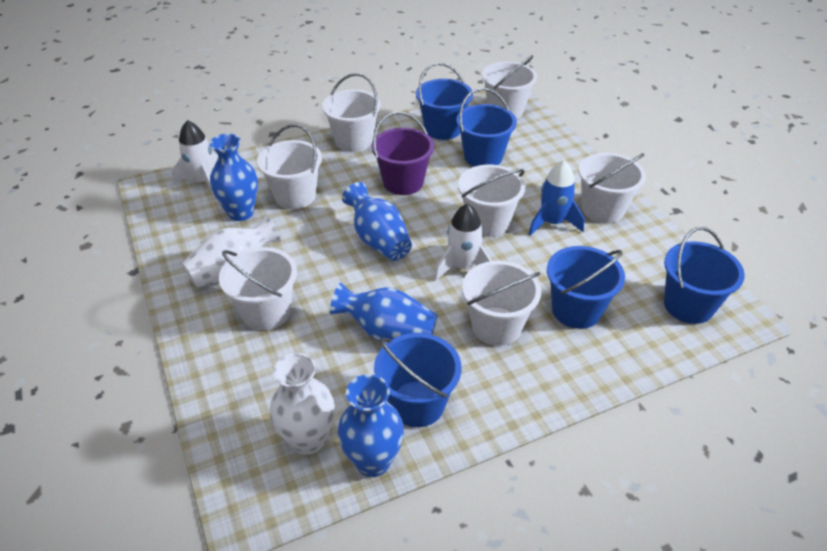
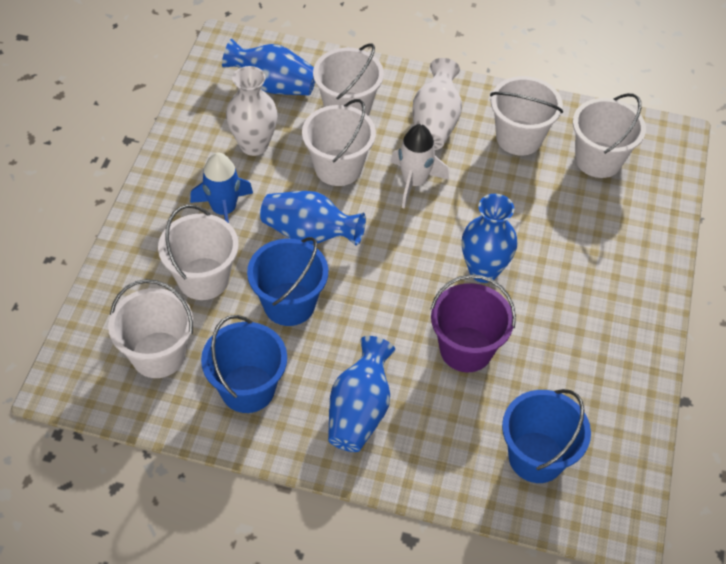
blue bucket: [374,333,462,427] [416,63,473,140] [457,88,517,167] [547,246,625,329] [664,227,745,324] = 5 -> [201,315,287,413] [247,237,328,326] [502,389,591,483] = 3
white bucket: [219,247,297,330] [257,124,322,209] [322,73,381,152] [458,165,526,237] [462,261,541,346] [482,55,537,119] [578,153,646,223] = 7 -> [108,279,193,378] [158,205,239,300] [302,99,376,186] [313,43,384,116] [490,76,563,155] [573,93,646,178] = 6
white rocket: [172,120,218,197] [434,203,492,280] = 2 -> [390,124,449,209] = 1

